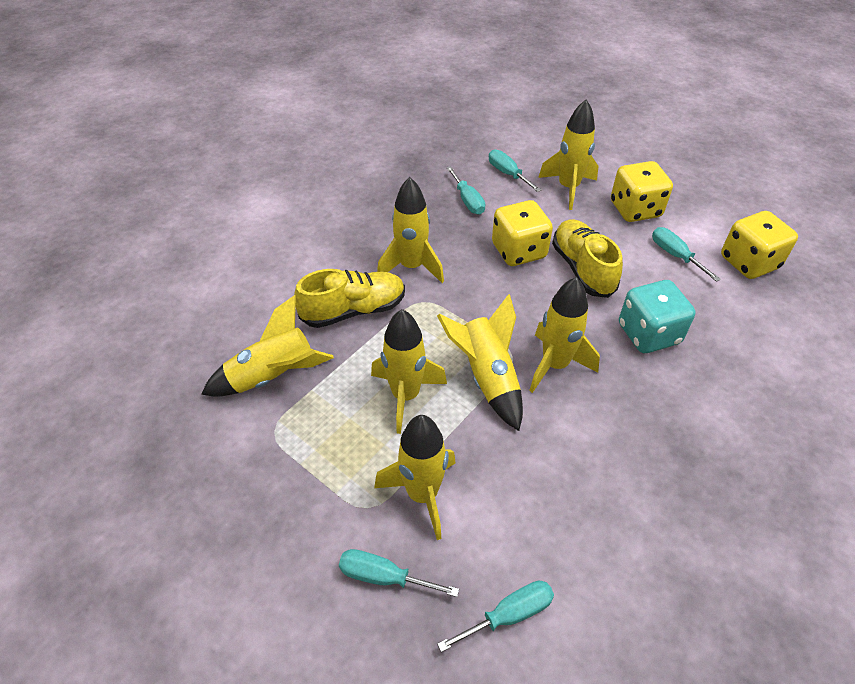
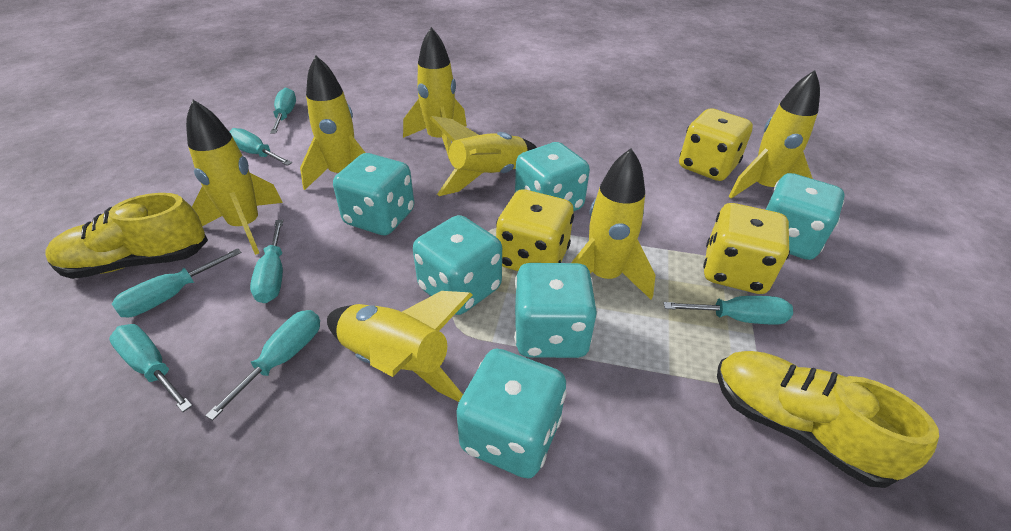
turquoise dice: [619,280,695,353] = 1 -> [333,153,414,235] [413,215,502,315] [456,349,567,479] [514,263,598,358] [515,142,590,211] [766,173,845,260] = 6
turquoise screwdriver: [339,549,459,597] [437,581,554,652] [446,166,485,214] [489,150,541,192] [652,227,721,282] = 5 -> [109,324,193,412] [112,248,242,317] [205,310,320,420] [230,128,292,166] [250,220,283,303] [270,88,296,134] [663,296,793,325] = 7

